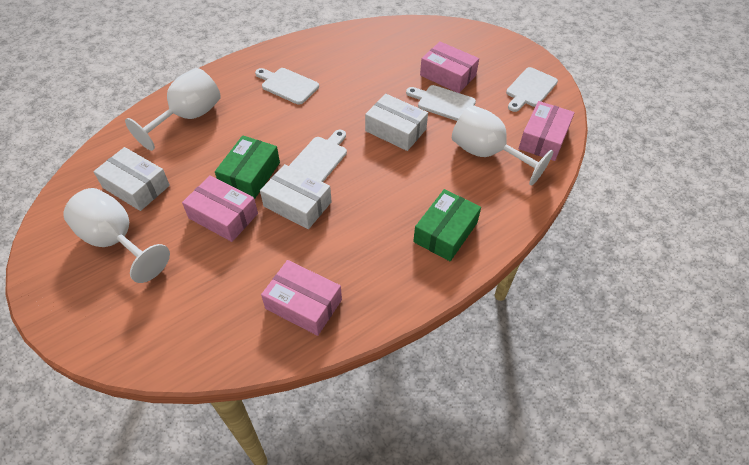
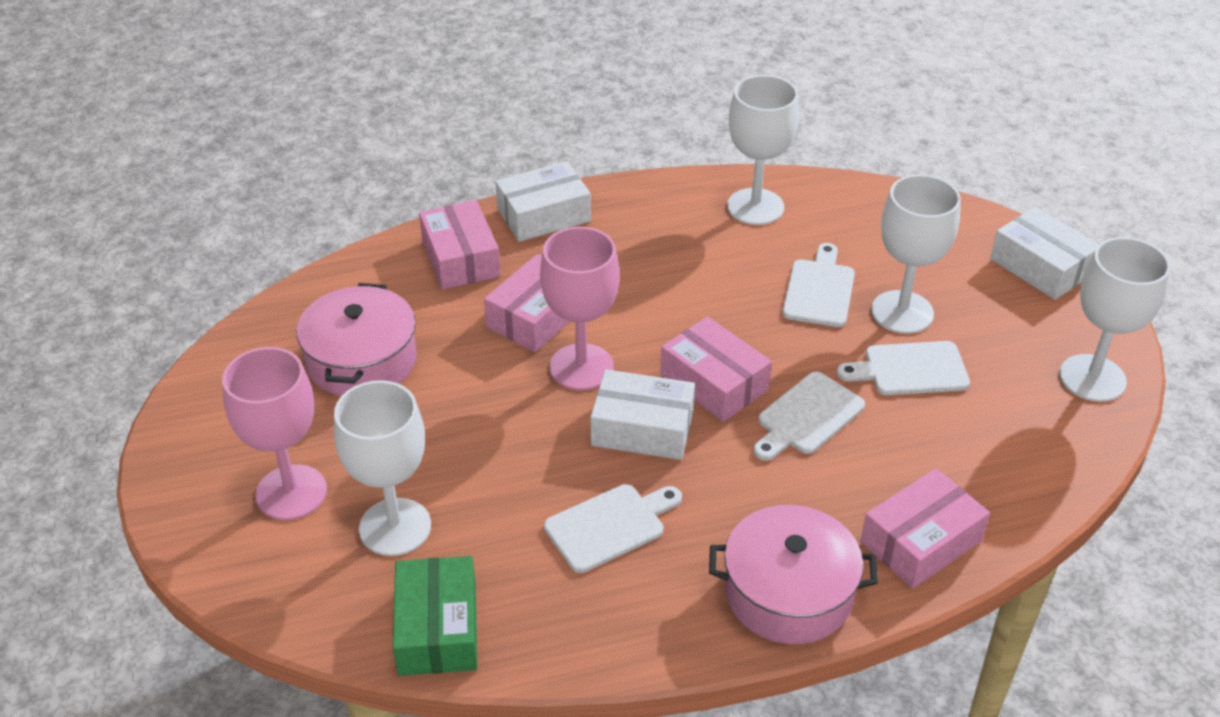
green box: [215,135,280,199] [413,189,481,261] = 2 -> [393,556,477,676] = 1
pink goblet: none = 0 -> [222,347,327,520] [540,227,619,390] = 2
pink pot: none = 0 -> [297,283,417,396] [709,505,878,644] = 2
white goblet: [63,188,170,283] [125,68,221,151] [452,105,553,186] = 3 -> [334,380,431,556] [727,75,799,225] [871,174,961,334] [1059,237,1171,402] = 4

